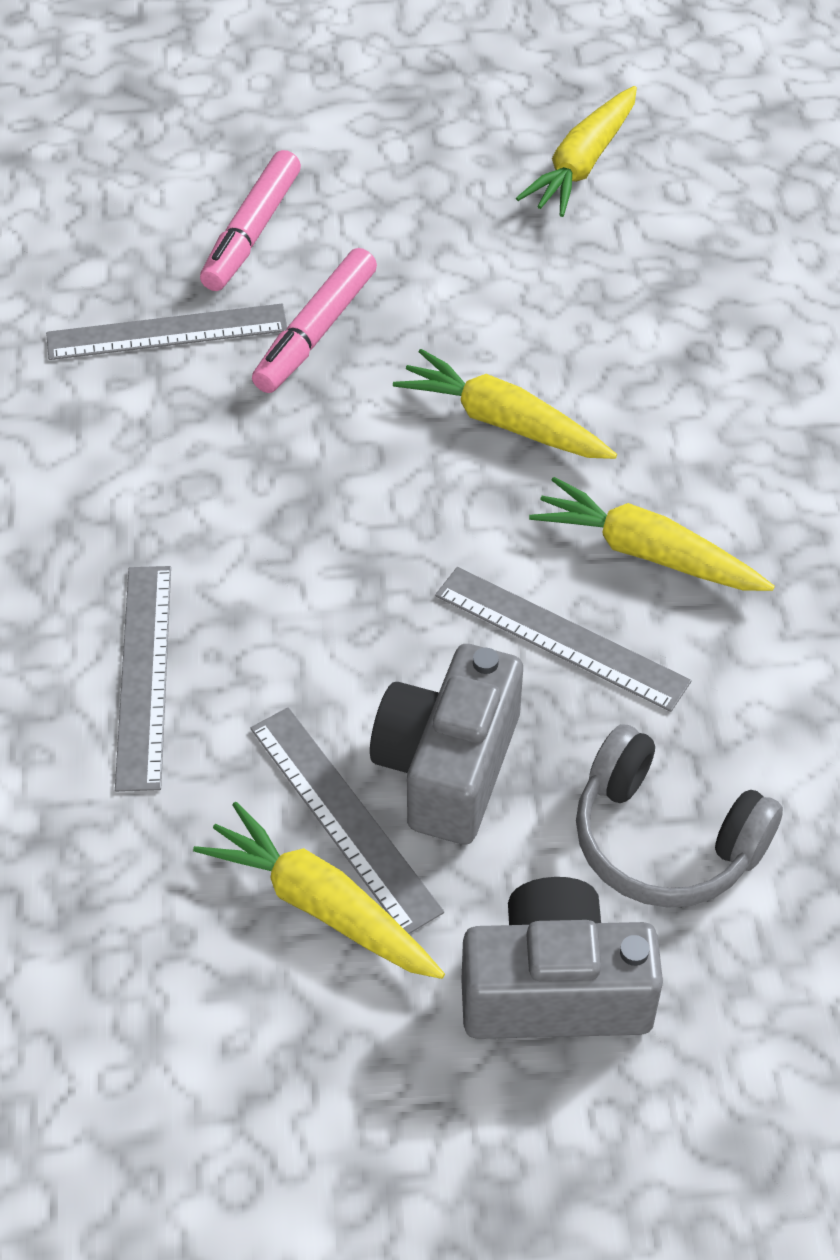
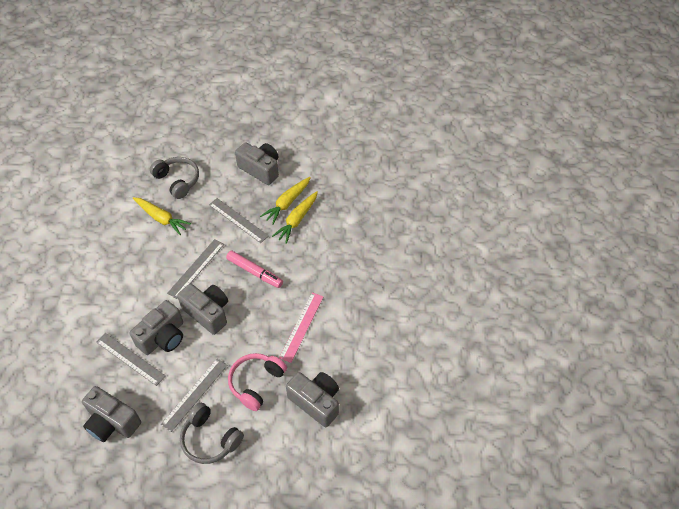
grey camera: [370,644,523,844] [461,877,663,1039] = 2 -> [82,386,141,442] [130,300,183,355] [177,284,228,335] [235,142,279,185] [286,372,339,427] = 5
grey headphones: [576,724,783,908] = 1 -> [150,157,199,199] [180,403,244,464] = 2
pink headphones: none = 0 -> [228,353,287,411] = 1
pink marker: [200,150,301,291] [252,248,377,393] = 2 -> [226,251,283,288] = 1
pink ruler: none = 0 -> [279,292,324,363] = 1
yellow carrot: [193,802,445,979] [393,349,617,459] [516,86,637,217] [529,477,775,591] = 4 -> [133,197,191,235] [260,177,311,225] [272,191,318,244] = 3

